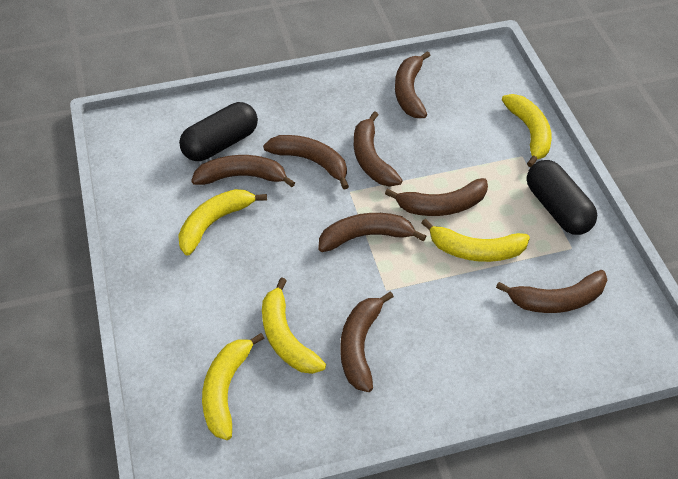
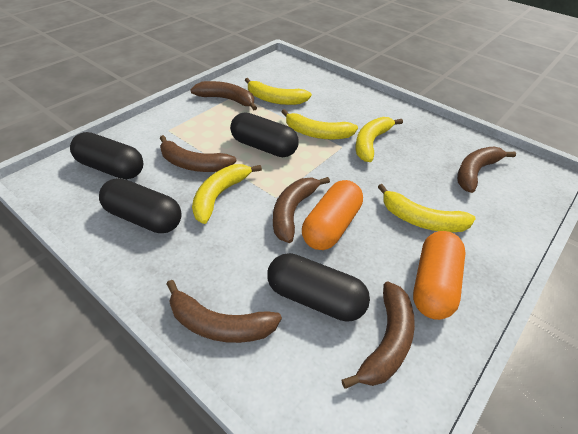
black capsule: [179,102,258,161] [527,160,597,235] = 2 -> [70,132,143,179] [99,178,182,233] [230,113,299,157] [267,253,370,322] = 4
brown banana: [191,155,295,187] [263,135,349,189] [318,213,426,252] [340,291,394,392] [354,111,403,187] [385,178,488,216] [395,51,430,118] [496,270,607,313] = 8 -> [160,135,237,172] [167,280,282,343] [190,81,257,110] [273,177,330,243] [341,281,415,389] [457,147,516,193] = 6
orange capsule: none = 0 -> [302,180,363,250] [413,231,465,320] = 2

